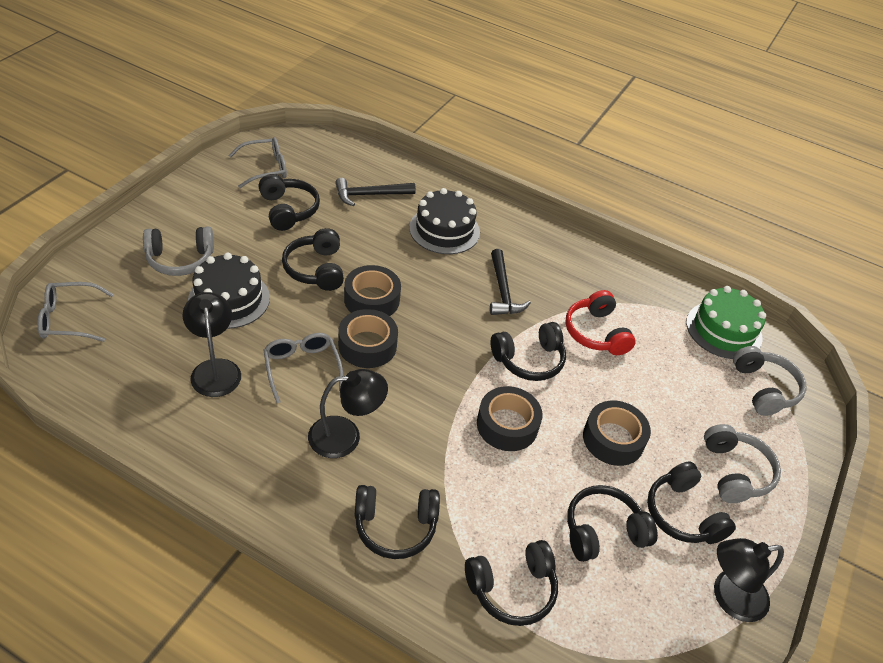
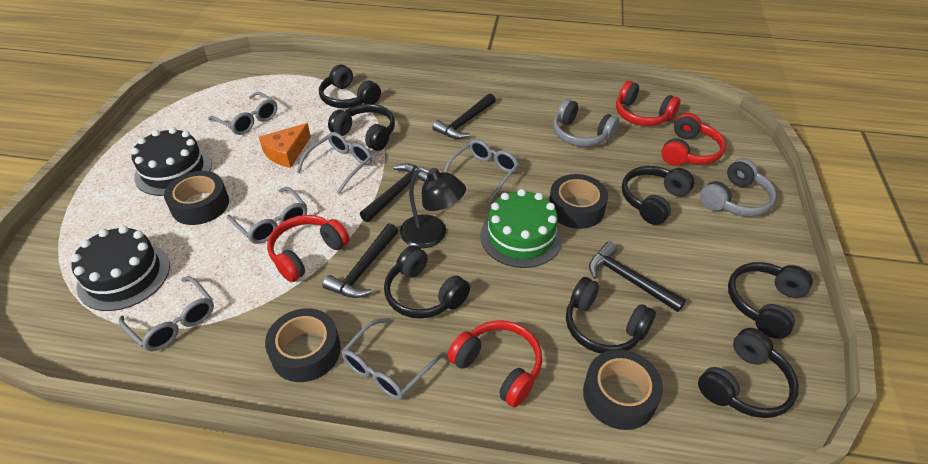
black hammer: [335,178,416,206] [490,249,531,315] = 2 -> [322,224,398,298] [360,163,428,222] [432,93,496,139] [589,241,686,312] = 4
black lamp: [183,292,241,397] [308,369,388,458] [714,538,784,622] = 3 -> [400,167,466,248] = 1
grey glasses: [37,282,114,342] [228,137,287,188] [263,333,343,403] = 3 -> [119,276,214,351] [208,92,277,135] [227,187,307,244] [297,132,372,194] [341,318,445,400] [444,139,519,203] = 6
grey headphones: [143,226,214,276] [704,424,781,503] [733,346,807,416] = 3 -> [553,99,619,147] [700,158,777,216] = 2
orange cheese: none = 0 -> [259,123,311,168] = 1
red headphones: [565,290,635,355] = 1 -> [267,215,350,282] [447,320,542,407] [616,81,680,126] [661,113,726,166] = 4

